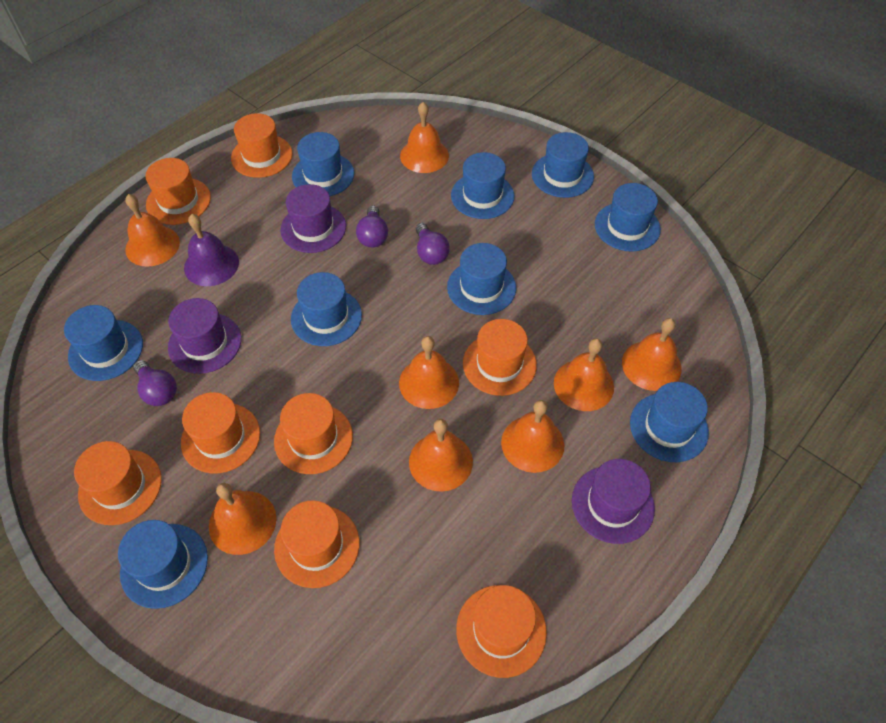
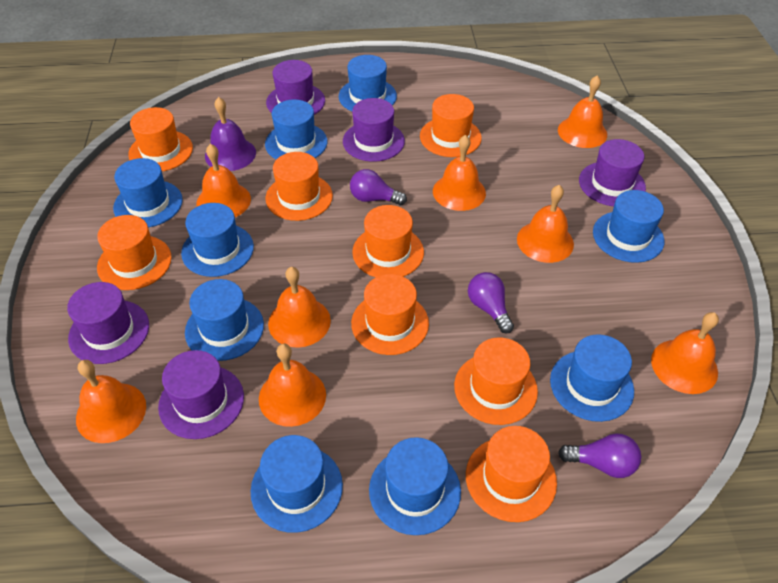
purple hat: [168,298,241,374] [280,184,346,253] [572,459,655,544] = 3 -> [67,282,149,364] [158,350,244,439] [266,60,325,115] [343,98,405,162] [579,139,646,206] = 5

